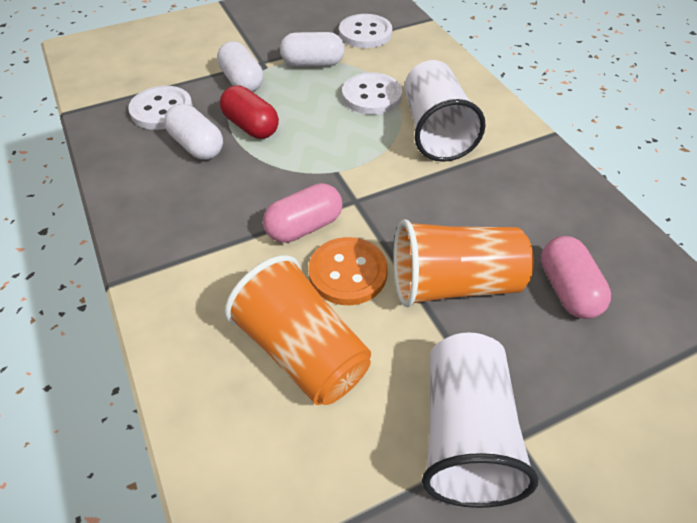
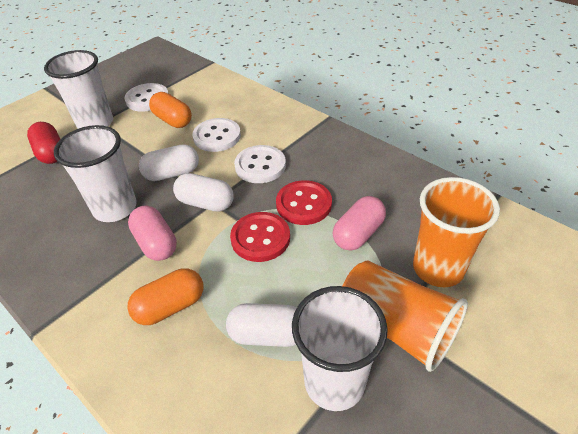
orange button: [308,237,388,305] = 1 -> none = 0
orange capsule: none = 0 -> [127,268,203,325] [149,92,192,128] = 2
red button: none = 0 -> [230,212,290,262] [276,180,332,225] = 2
white cup: [405,60,486,162] [422,332,538,508] = 2 -> [44,50,113,129] [54,125,137,222] [292,286,388,411] = 3

